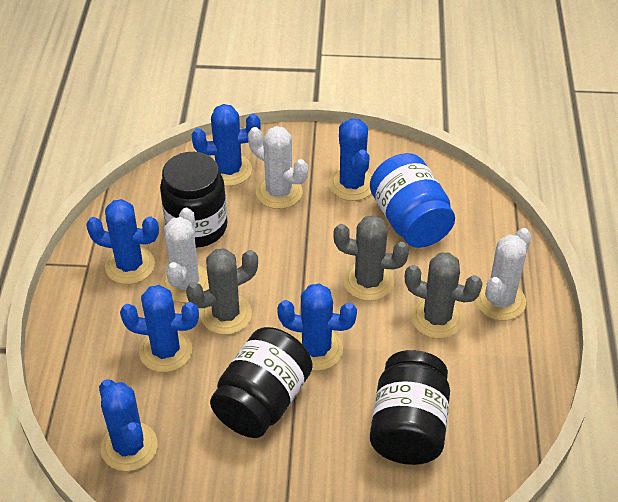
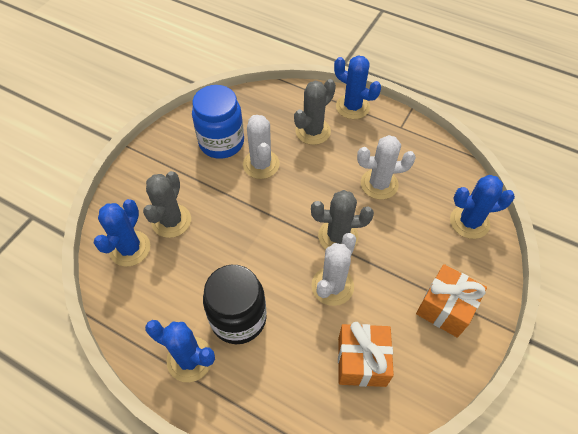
black jar: [160,152,227,248] [210,327,312,438] [370,350,450,465] = 3 -> [203,265,266,344] = 1
blue cactus: [86,199,159,284] [99,379,158,471] [120,285,199,372] [192,104,261,186] [277,283,357,371] [329,118,372,201] = 6 -> [94,199,150,267] [145,320,215,382] [334,55,381,119] [450,175,515,239] = 4
orange gift: none = 0 -> [338,322,394,387] [416,264,487,338] = 2

